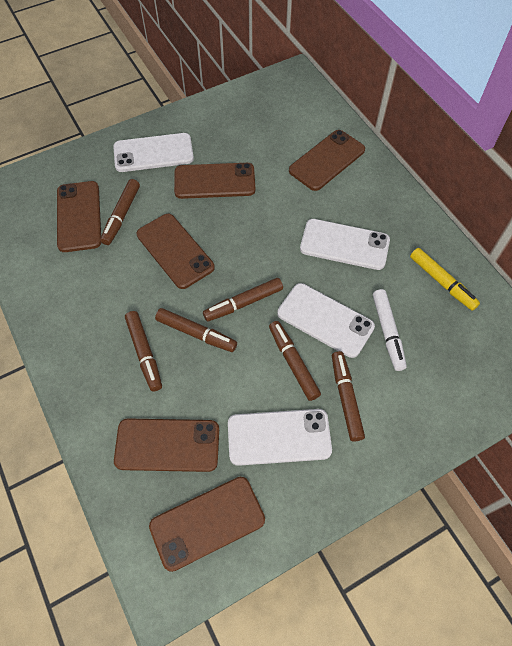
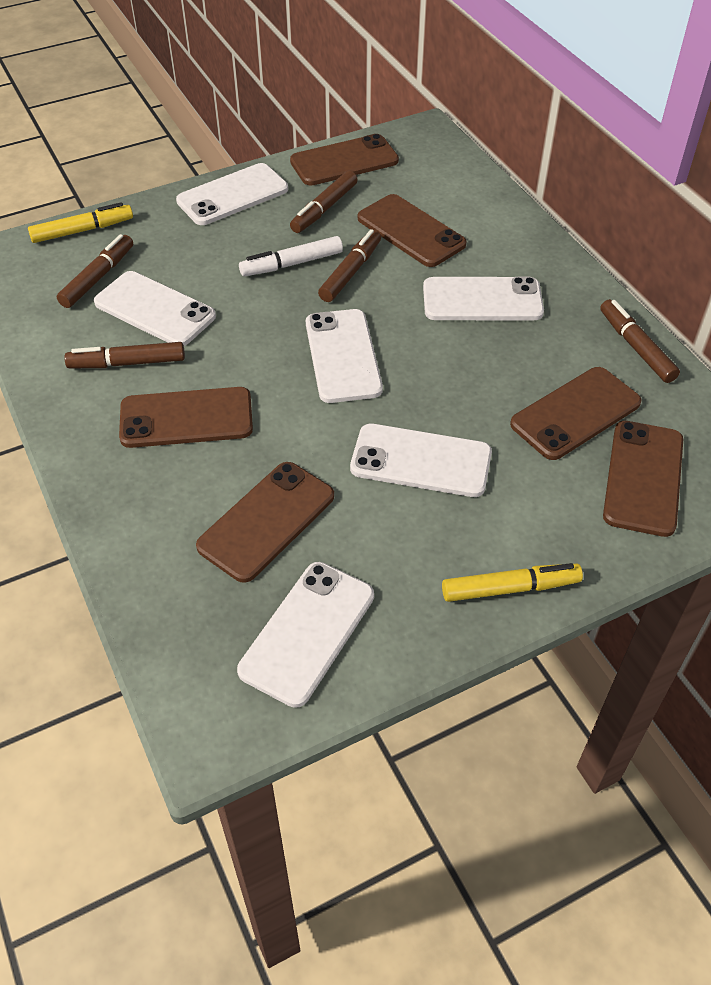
brown marker: [100,179,140,245] [125,311,162,392] [155,308,237,352] [203,278,283,321] [269,321,321,401] [332,351,365,442] = 6 -> [57,234,133,308] [64,342,185,368] [290,171,358,233] [318,229,381,302] [600,299,680,383] = 5
white phone: [113,133,194,172] [228,409,332,466] [278,283,375,358] [300,219,390,270] = 4 -> [94,271,216,346] [176,163,288,225] [237,562,374,708] [306,309,383,403] [350,424,492,497] [423,277,544,320] = 6
yellow marker: [410,248,480,311] = 1 -> [28,202,133,243] [442,563,583,602] = 2

